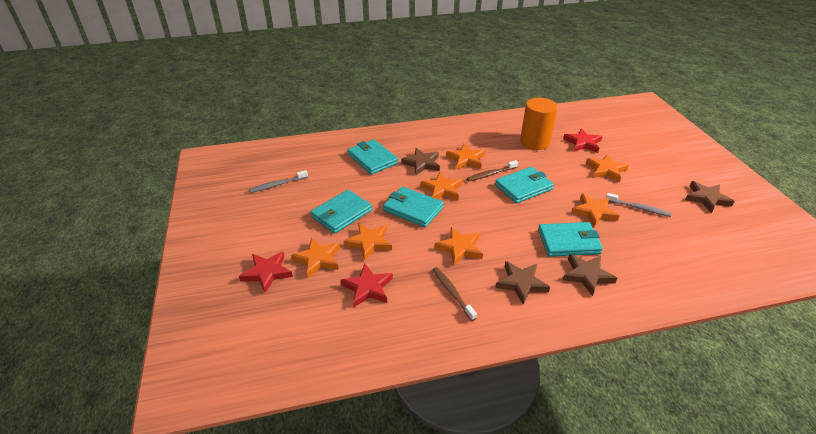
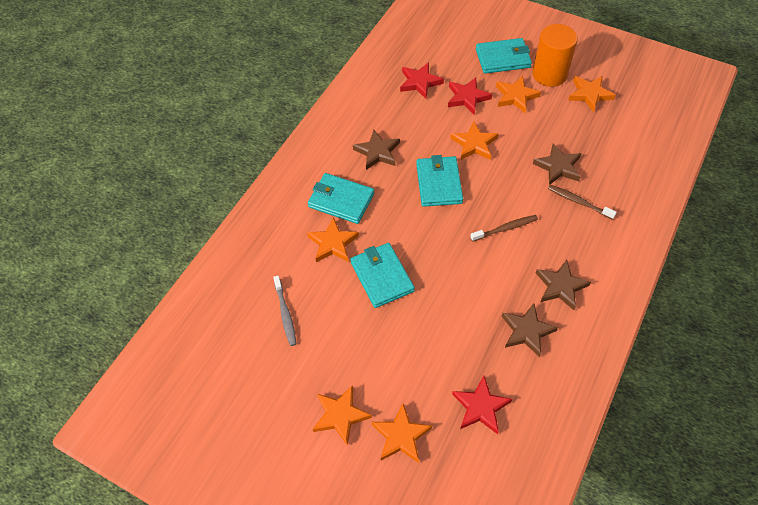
grey toothbrush: [249,170,308,193] [606,193,672,217] = 2 -> [273,276,296,346] = 1
orange star: [291,238,340,278] [344,223,392,260] [420,172,463,200] [434,227,483,266] [446,144,485,170] [571,194,620,227] [586,154,629,183] = 7 -> [307,217,359,263] [313,385,372,445] [372,404,432,463] [450,121,498,160] [496,76,541,113] [568,76,616,112] = 6
turquoise wallet: [310,190,372,234] [348,139,398,174] [383,187,444,227] [495,167,554,203] [538,222,603,257] = 5 -> [308,173,374,224] [350,243,415,308] [416,155,463,207] [476,38,532,74] = 4

